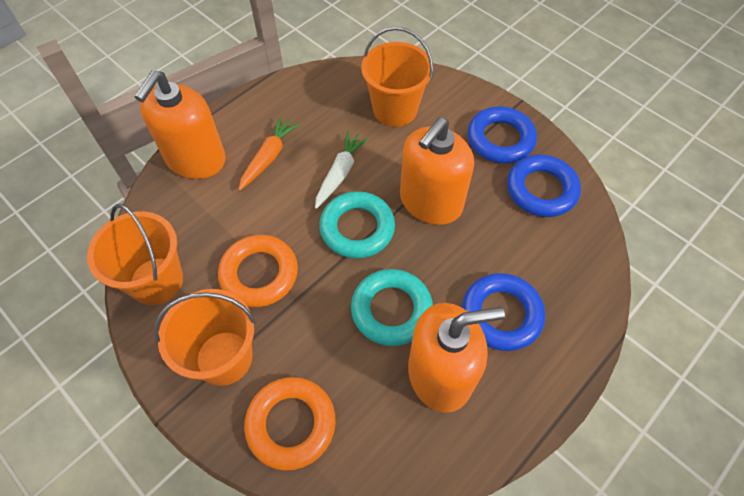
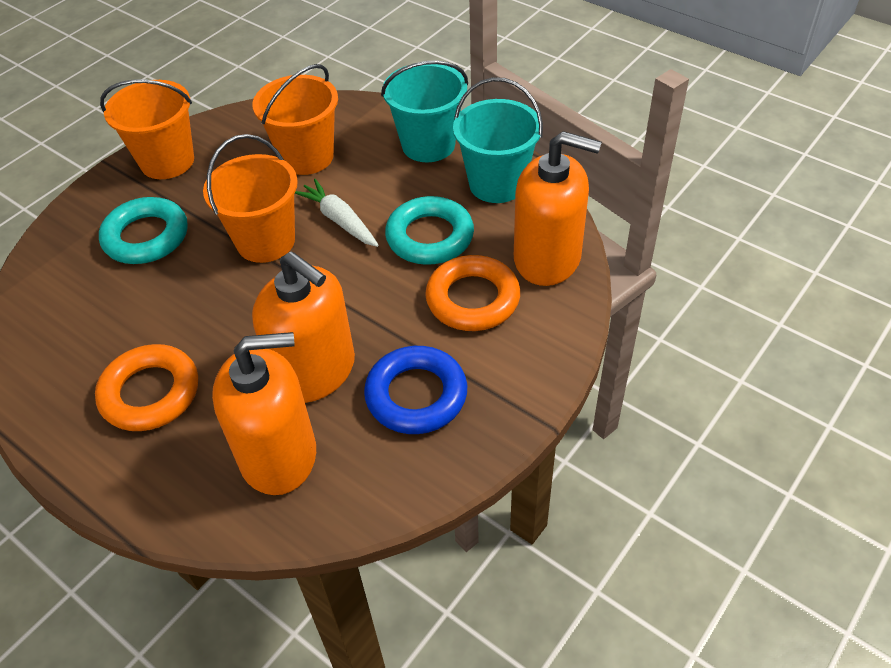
blue ring: [462,273,545,351] [468,106,537,163] [507,155,581,217] = 3 -> [364,346,467,434] = 1
orange carrot: [238,116,300,191] = 1 -> none = 0
turquoise bucket: none = 0 -> [381,60,468,162] [453,77,543,203] = 2

